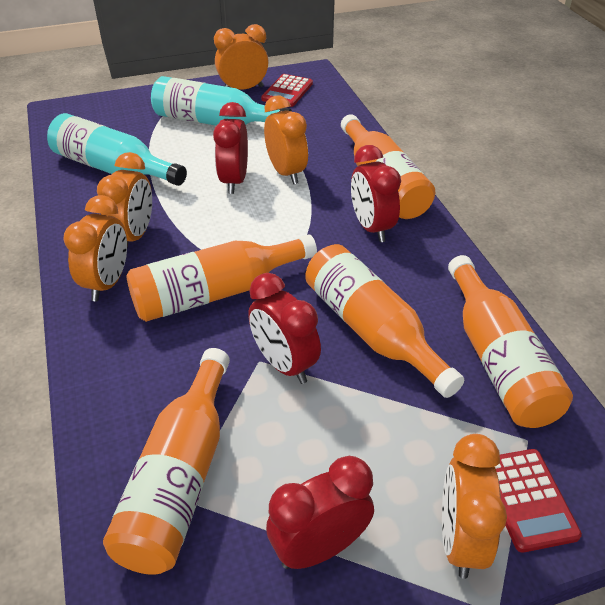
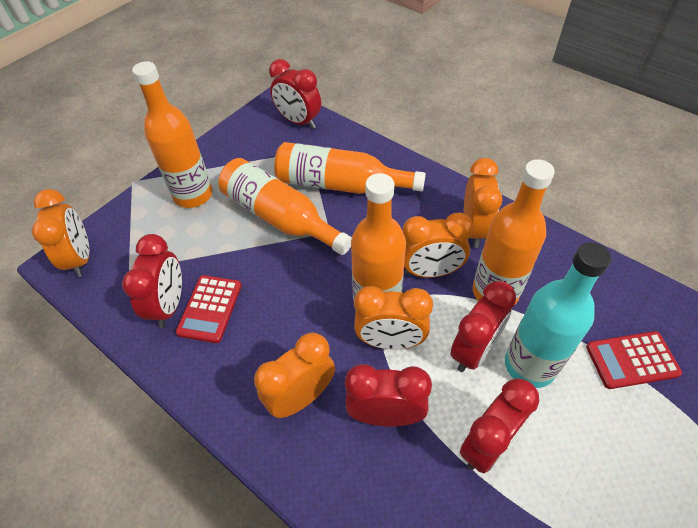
red clock: [213,102,248,194] [248,273,321,384] [266,456,374,569] [351,145,401,242] = 4 -> [122,234,182,328] [269,59,321,129] [345,364,432,427] [450,281,516,372] [460,378,540,473] = 5
turquoise bottle: [47,113,187,186] [151,76,292,126] = 2 -> [505,242,611,388] = 1

